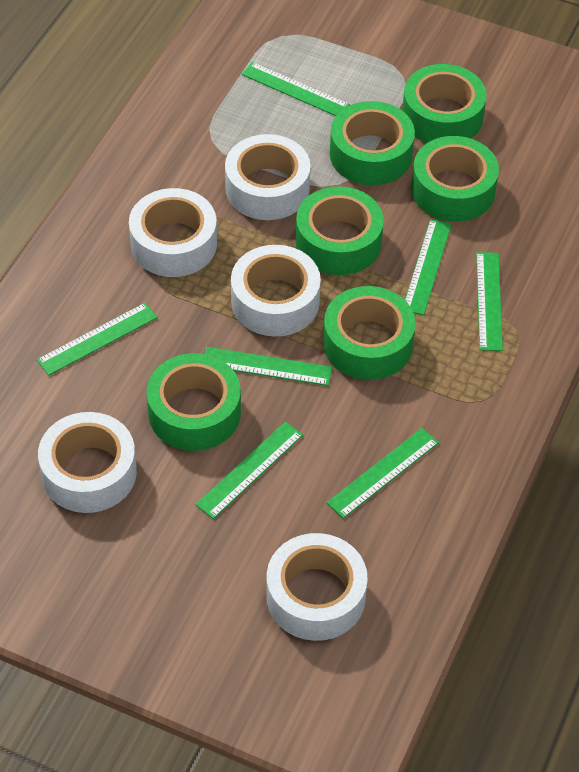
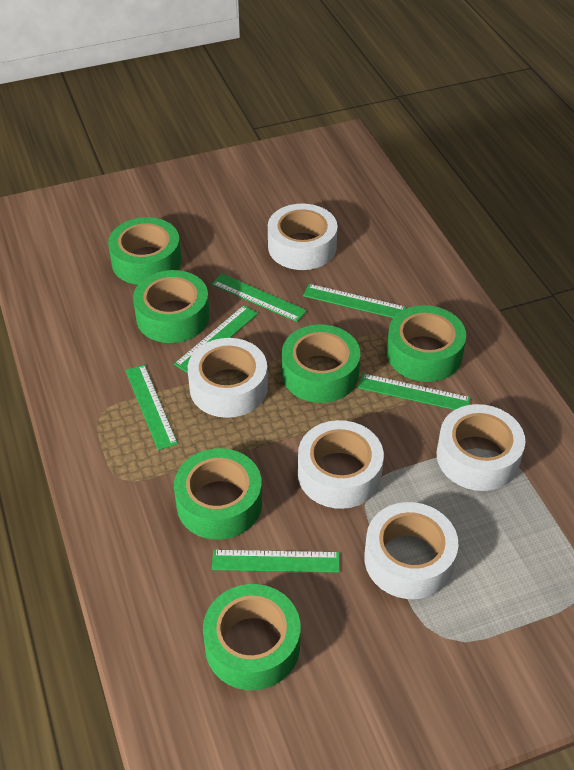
green ruler: [37,303,157,376] [195,422,303,519] [205,347,332,386] [242,62,350,116] [327,428,439,519] [405,219,452,315] [476,252,503,351] = 7 -> [126,365,178,450] [174,305,258,373] [212,274,307,322] [212,550,340,573] [303,284,406,318] [358,373,471,410] = 6

